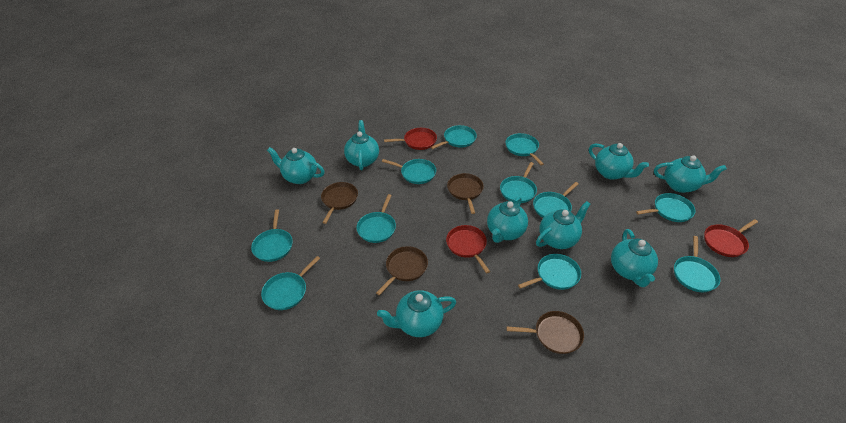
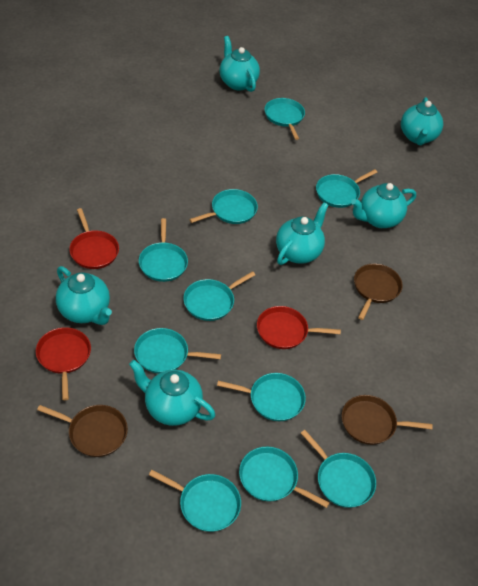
brown pan: [321,182,358,224] [376,246,428,295] [447,173,484,214] [506,311,584,354] = 4 -> [37,405,128,457] [342,395,433,445] [354,264,402,320] = 3
turquoise pan: [251,209,293,262] [261,256,320,310] [356,194,396,243] [382,159,436,184] [431,125,477,149] [500,162,537,203] [505,133,544,166] [518,254,581,290] [533,182,579,218] [636,193,695,222] [674,236,720,292] = 11 -> [134,328,221,374] [139,218,188,282] [149,470,241,532] [183,271,255,321] [189,189,258,224] [217,373,306,421] [239,447,329,508] [265,98,305,140] [301,430,376,508] [316,169,377,208] = 10
turquoise teapot: [267,147,325,184] [344,120,379,170] [377,290,456,337] [487,196,528,243] [536,201,591,249] [589,143,649,180] [611,229,658,287] [654,155,727,193] = 8 -> [56,266,112,325] [129,360,215,426] [219,36,260,92] [276,203,328,265] [351,183,416,228] [401,97,443,145] = 6

